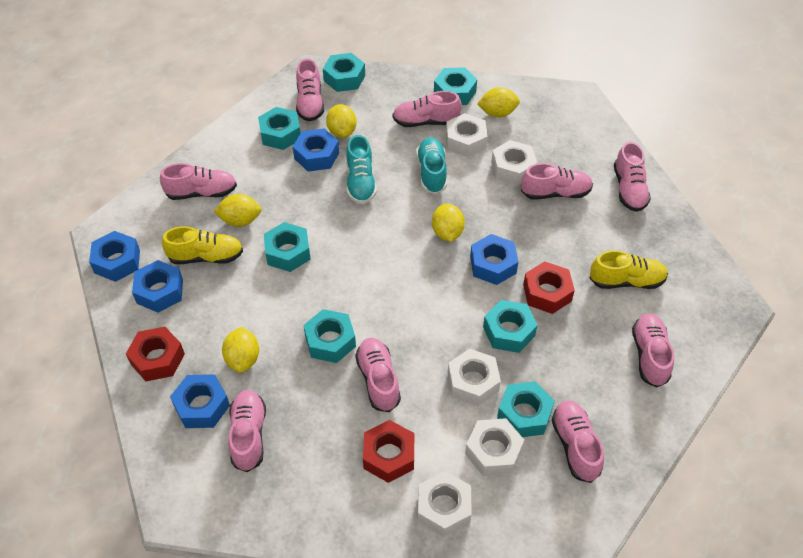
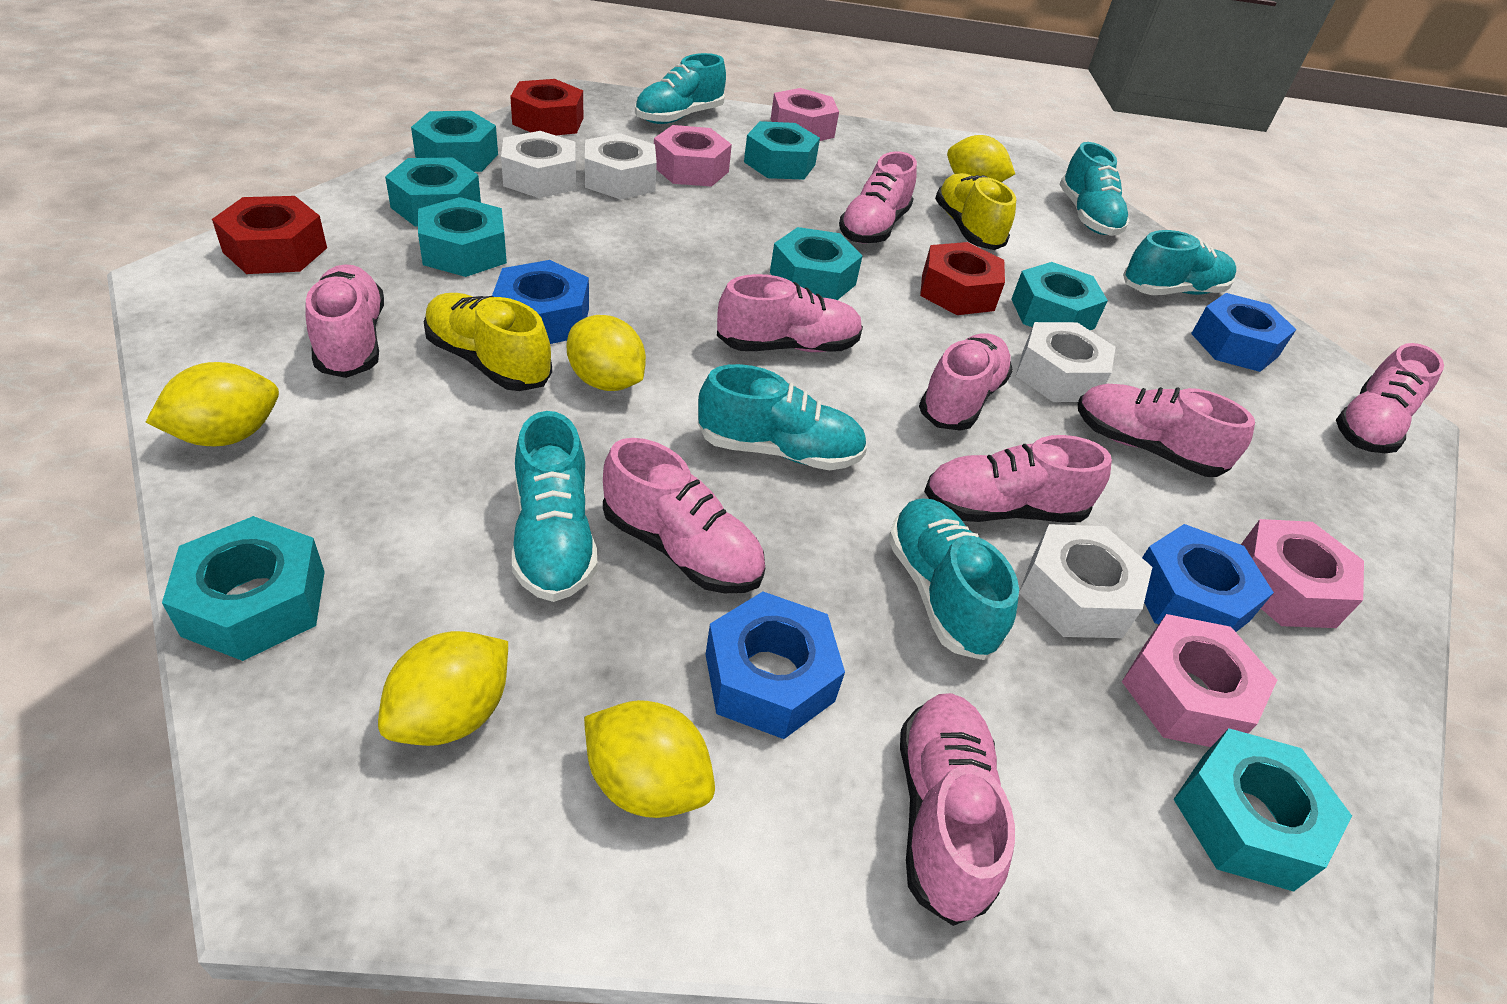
blue nut: [89,231,140,282] [132,260,183,313] [170,374,230,428] [293,129,339,172] [470,234,518,285] = 5 -> [492,260,589,344] [705,592,845,739] [1142,524,1274,632] [1191,293,1296,372] = 4
pink nut: none = 0 -> [654,125,732,186] [771,88,839,141] [1122,614,1277,747] [1241,519,1364,628] = 4
turquoise nut: [258,107,300,150] [264,222,311,272] [303,309,356,363] [323,53,365,92] [434,67,477,105] [483,300,538,353] [497,381,554,437] = 7 -> [162,516,325,661] [385,158,481,227] [411,111,498,172] [418,197,507,277] [744,121,820,180] [770,227,862,300] [1012,262,1108,330] [1173,728,1352,891] = 8
turquoise shoe: [346,135,377,204] [416,137,447,194] = 2 -> [512,411,597,602] [635,53,726,124] [698,364,867,470] [888,499,1019,660] [1059,142,1130,236] [1123,230,1236,295] = 6
white nut: [418,471,472,537] [446,113,487,157] [448,349,501,406] [465,418,524,476] [491,140,537,185] = 5 -> [501,131,576,198] [585,133,657,199] [1016,322,1116,402] [1019,524,1152,638] = 4

